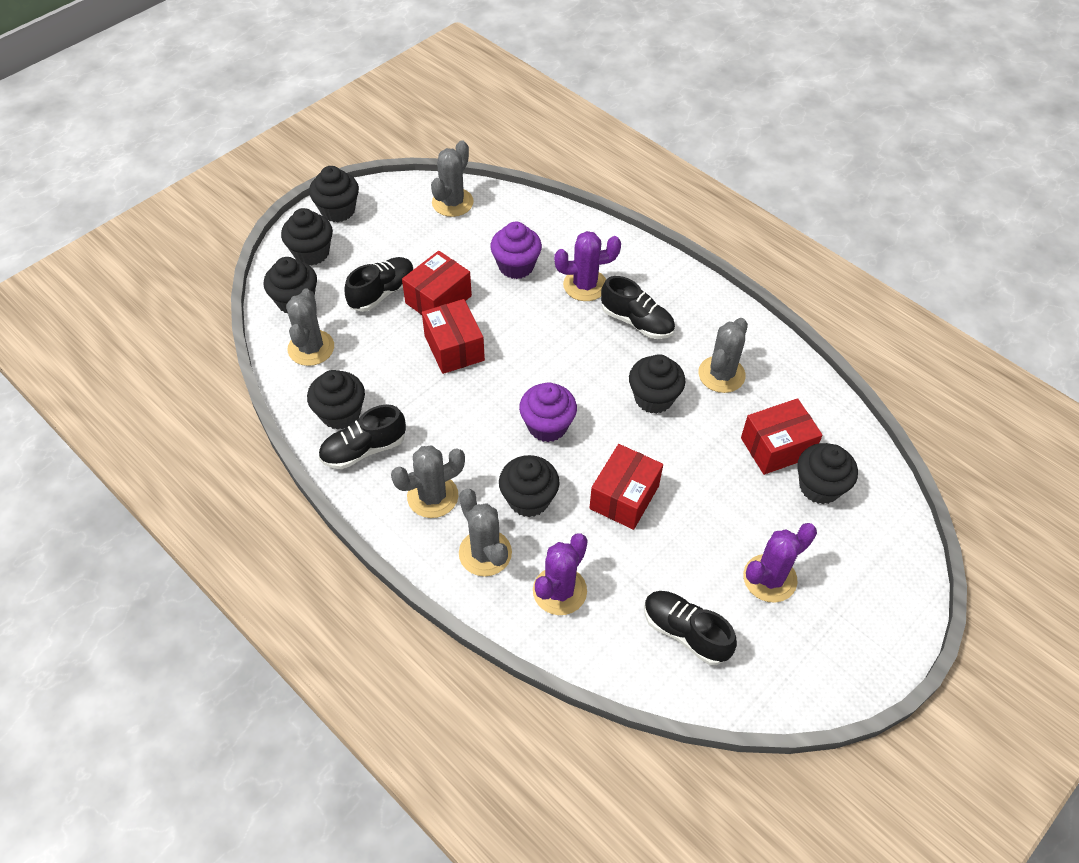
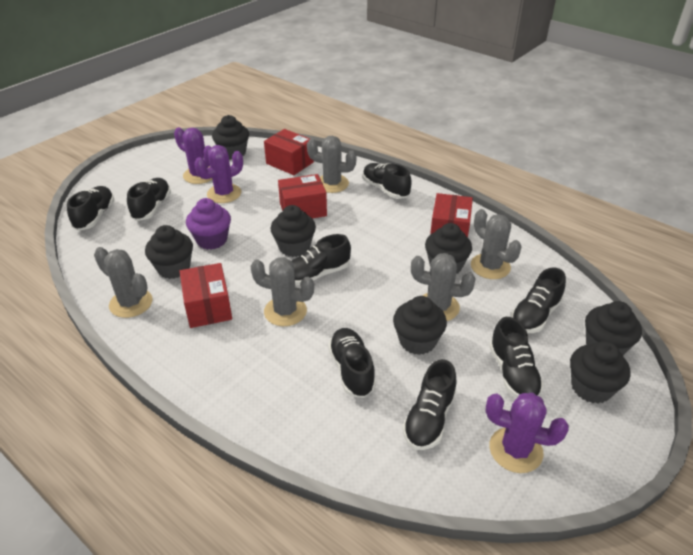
black shoe: [318,404,406,469] [344,257,414,312] [601,276,675,339] [644,591,737,665] = 4 -> [67,186,114,231] [127,178,171,221] [292,234,351,285] [328,328,376,398] [363,163,412,199] [403,359,456,450] [489,317,544,398] [511,268,566,333] = 8
purple cupcake: [490,222,542,279] [519,382,577,442] = 2 -> [186,198,231,250] = 1

